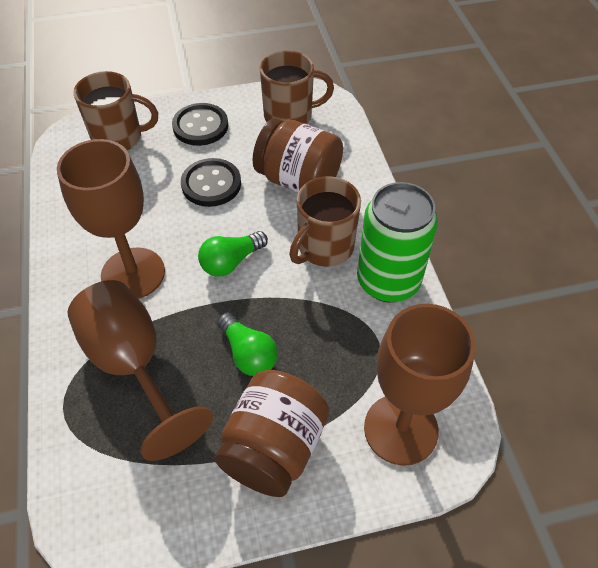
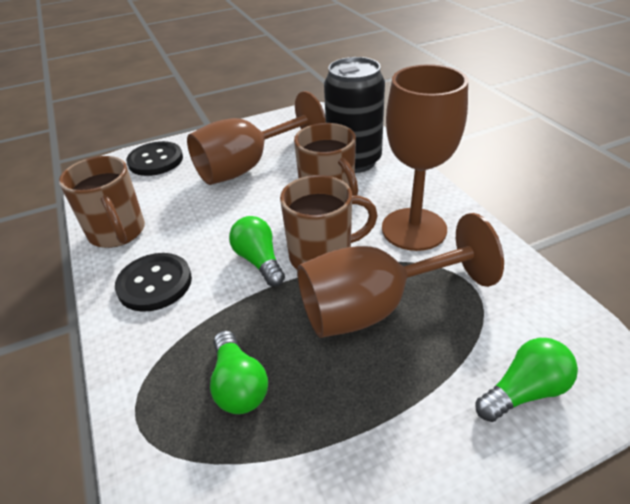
black can: none = 0 -> [324,57,385,173] = 1
brown jar: [215,370,329,497] [253,118,343,193] = 2 -> none = 0
green can: [357,182,438,303] = 1 -> none = 0
green light bulb: [198,231,268,277] [217,313,278,376] = 2 -> [210,330,268,414] [229,216,285,287] [475,338,578,422] = 3

